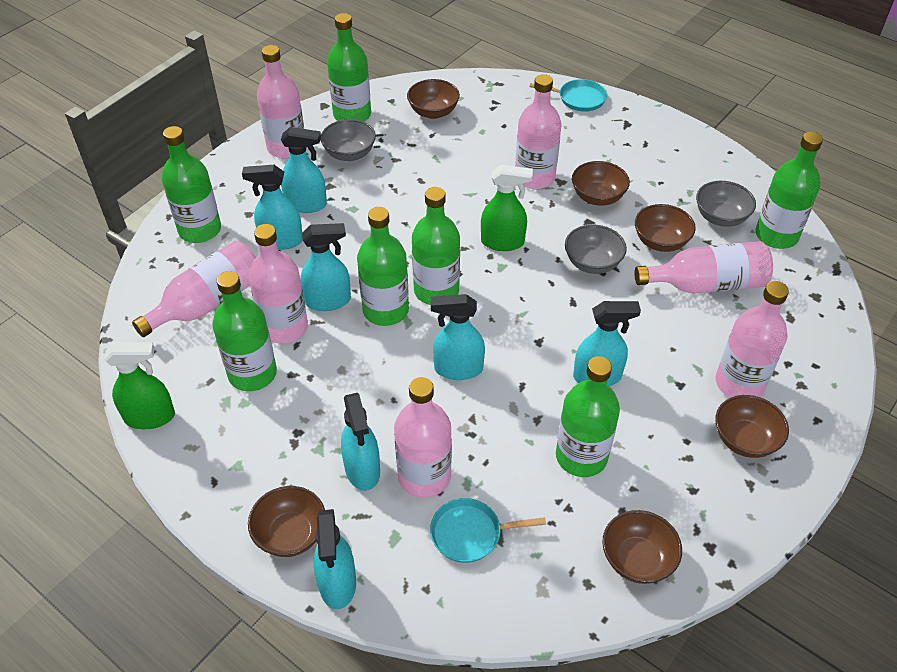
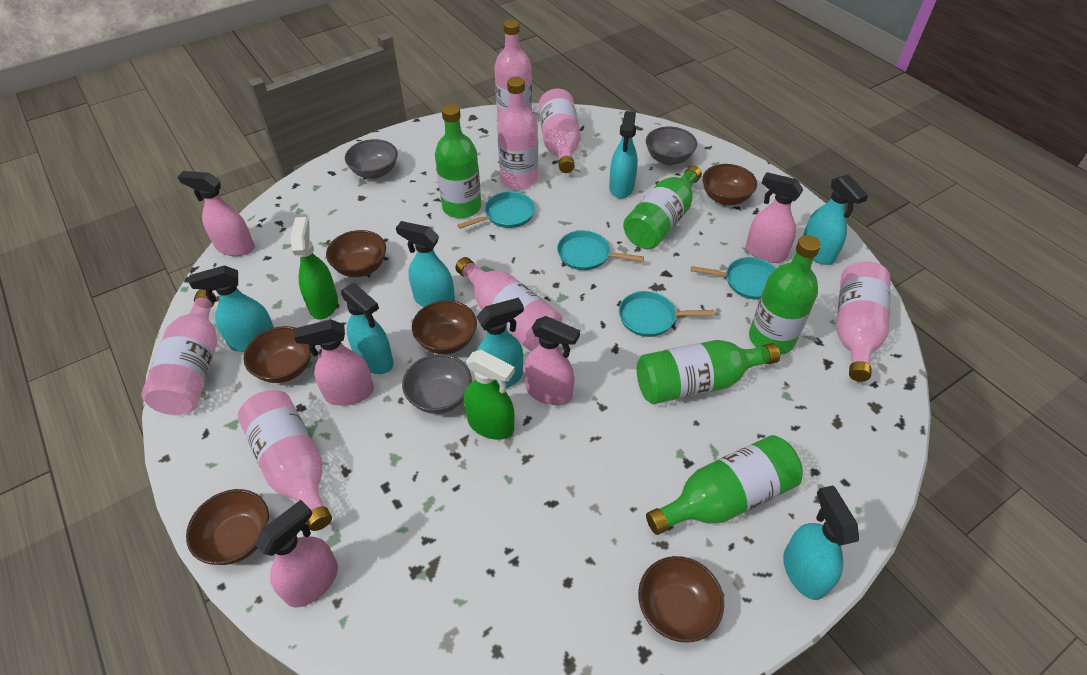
green bottle: [162,126,221,243] [213,271,277,391] [327,13,371,122] [357,207,409,326] [412,187,460,305] [556,356,620,477] [755,132,823,249] = 7 -> [435,104,481,218] [623,165,702,249] [637,340,780,404] [646,435,803,535] [749,235,821,355] = 5
pink spray bottle: none = 0 -> [178,171,255,256] [255,500,338,607] [294,319,374,406] [524,316,580,405] [746,172,803,263] = 5
turquoise pan: [430,498,546,563] [530,79,607,112] = 2 -> [457,191,535,229] [557,230,644,270] [619,291,714,337] [691,257,777,300] = 4

